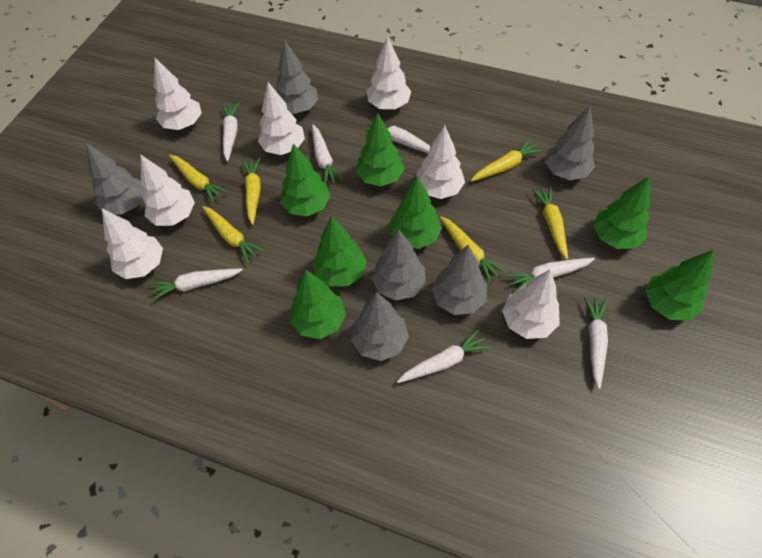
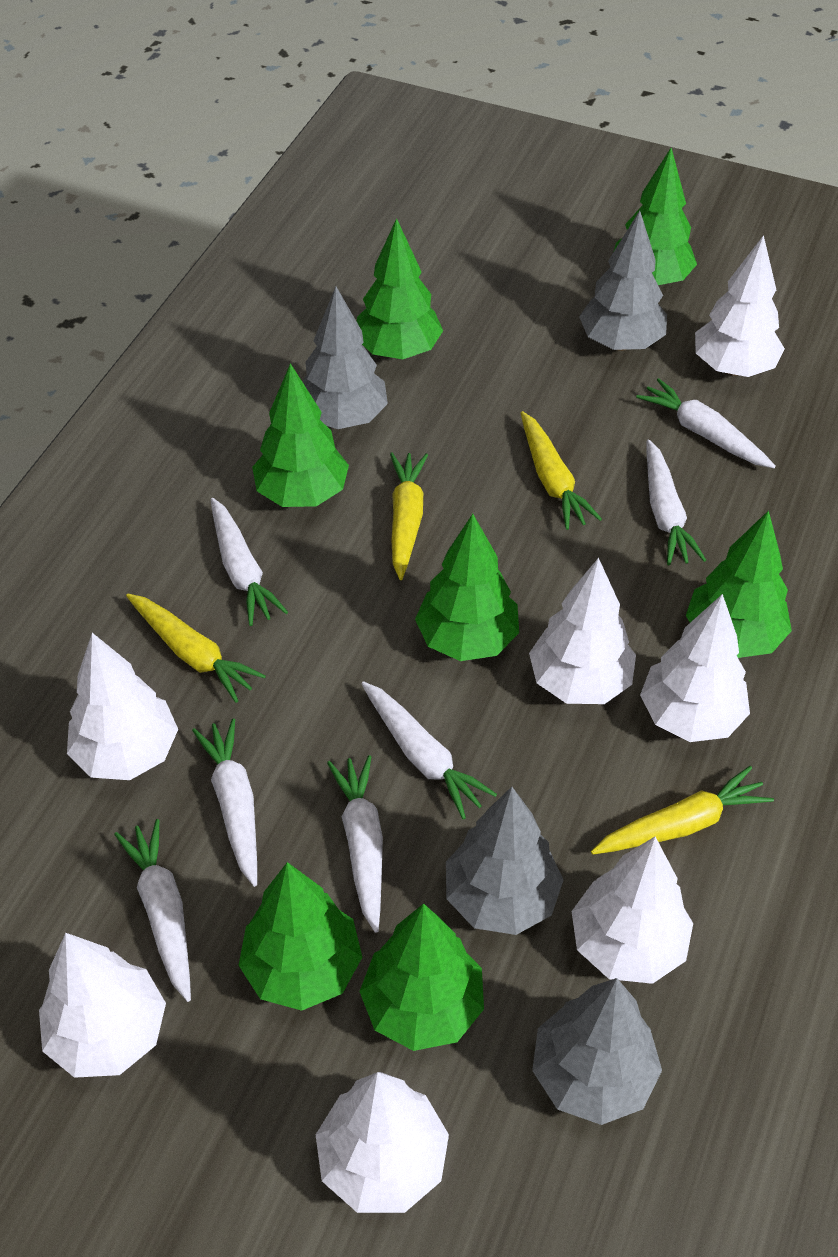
grey tree: [86,143,144,215] [276,41,318,114] [351,292,409,361] [371,229,426,301] [432,245,487,315] [545,106,595,180] = 6 -> [303,287,388,429] [446,787,564,935] [532,978,662,1125] [579,211,667,351] = 4
yellow carrot: [169,155,228,204] [202,206,264,263] [242,157,261,225] [440,216,506,283] [471,139,542,181] [532,186,568,260] = 6 -> [126,594,266,703] [390,453,428,580] [521,411,602,530] [591,766,774,855] = 4

